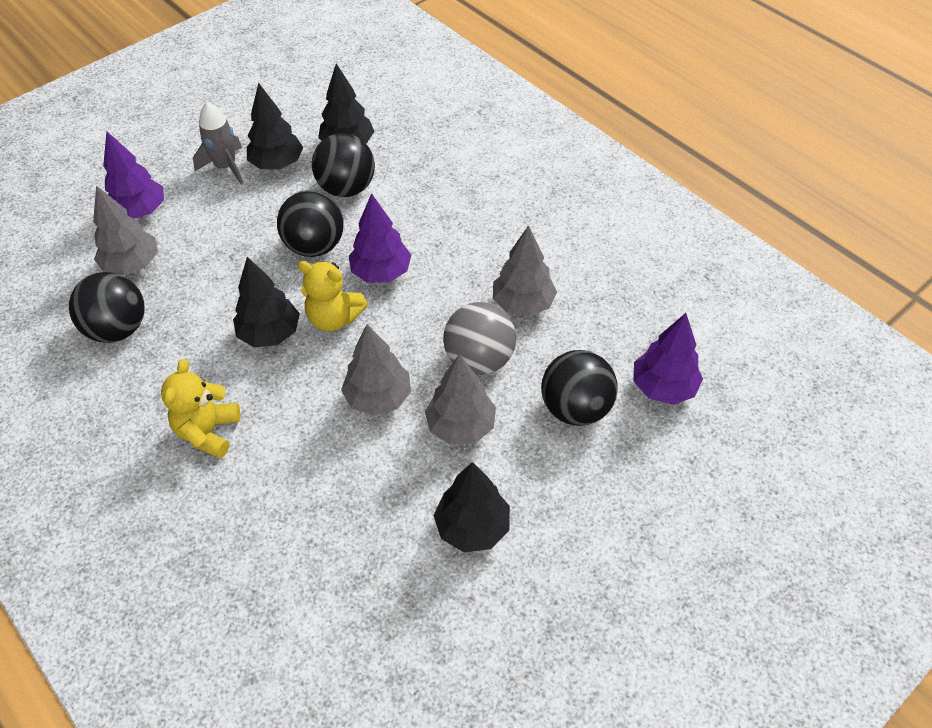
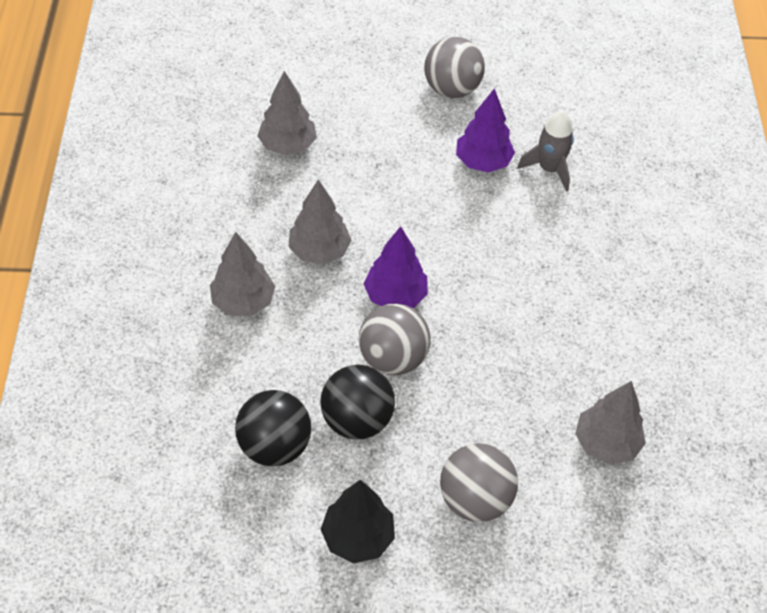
black ball: [69,272,145,343] [277,190,344,257] [312,133,375,197] [541,350,618,426] = 4 -> [235,390,312,466] [320,365,395,440] = 2
black tree: [233,257,300,347] [247,82,303,169] [318,63,375,144] [433,462,510,552] = 4 -> [321,480,395,563] = 1
grey ball: [443,302,516,375] = 1 -> [359,304,431,375] [424,37,485,98] [440,443,518,522] = 3
purple tree: [103,131,164,219] [349,193,411,283] [633,313,703,405] = 3 -> [364,226,428,308] [456,88,515,173] = 2
yellow teddy bear: [161,359,240,459] [298,261,368,331] = 2 -> none = 0

